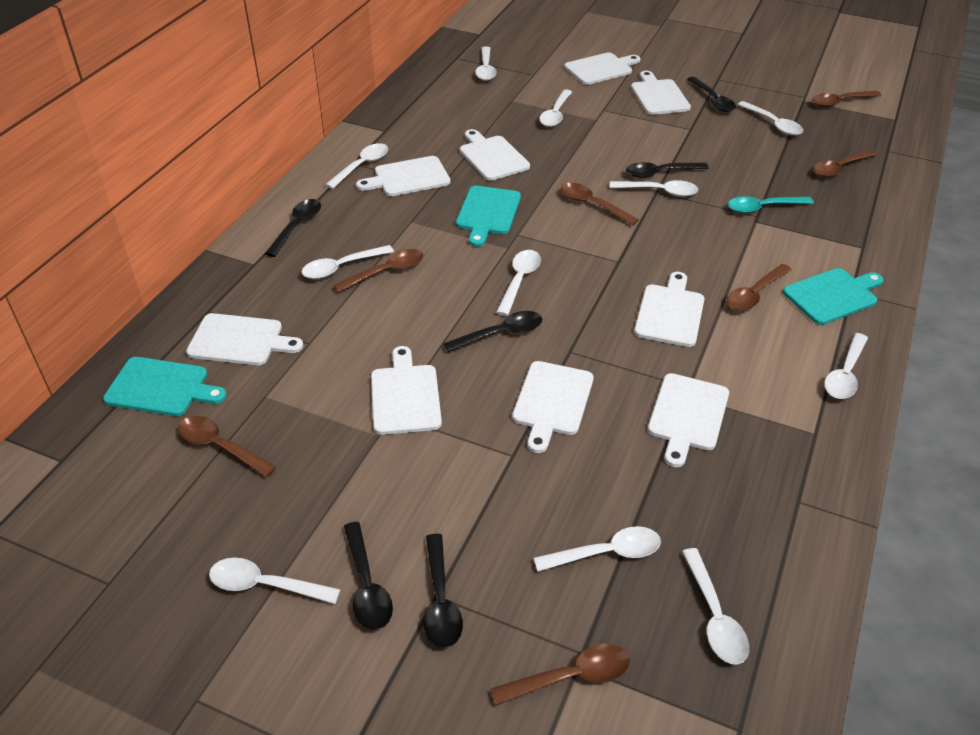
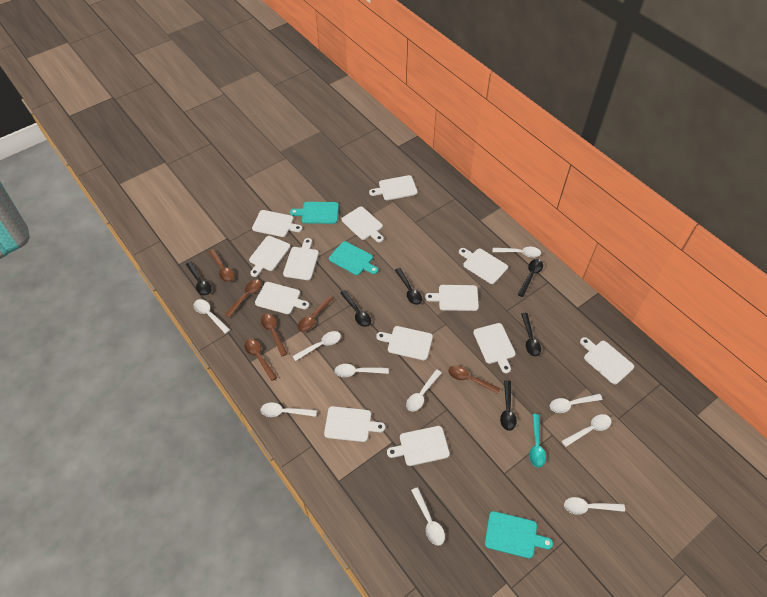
brown spoon: [178,416,276,477] [333,249,423,293] [490,644,630,705] [561,183,639,225] [727,264,792,311] [812,91,882,107] [813,149,878,177] = 7 -> [209,249,234,282] [225,280,261,318] [244,339,277,381] [261,314,288,357] [298,296,334,332] [448,366,500,394] = 6
white cutting board: [186,313,303,365] [356,156,450,196] [371,346,442,435] [460,129,530,181] [512,361,594,453] [564,52,640,85] [631,71,691,115] [634,272,705,347] [648,373,729,467] = 9 -> [249,236,291,277] [252,210,303,237] [255,282,309,314] [283,238,319,280] [324,406,385,442] [342,207,384,243] [369,175,418,200] [376,326,433,360] [387,426,450,466] [425,285,479,311] [459,248,508,284] [473,323,516,373] [580,337,634,385] = 13
white spoon: [209,558,341,604] [301,245,394,279] [325,143,388,189] [475,46,497,81] [496,250,541,316] [534,526,661,572] [539,89,572,127] [609,180,698,197] [682,548,749,664] [737,101,803,135] [824,333,868,399] = 11 -> [194,299,230,334] [261,402,317,417] [293,331,341,361] [335,364,389,377] [406,369,442,411] [411,487,445,546] [493,247,541,258] [550,394,603,413] [562,414,611,447] [564,497,625,515] = 10

